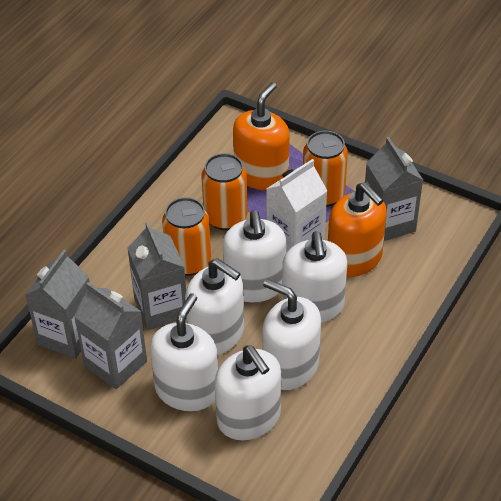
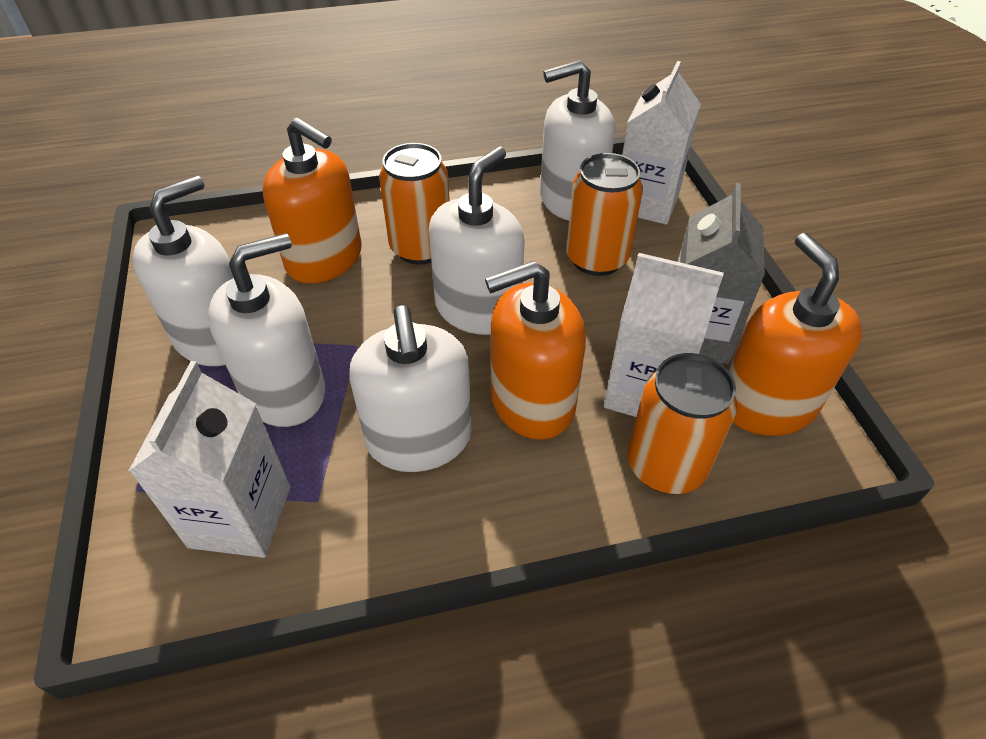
grey carton: [25,250,89,359] [74,282,147,389] [127,222,187,330] [365,137,423,241] = 4 -> [678,183,765,364] = 1
orange soap dispenser: [233,82,290,190] [328,182,387,277] = 2 -> [262,118,362,284] [485,261,586,440] [729,233,862,436] = 3
white carton: [266,159,327,253] = 1 -> [129,361,290,558] [604,253,724,417] [622,61,701,225] = 3
white soap dispenser: [150,294,218,411] [185,258,244,355] [215,345,281,440] [223,210,286,303] [262,279,321,390] [282,231,347,323] = 6 -> [132,175,234,366] [208,233,325,427] [349,305,472,472] [429,147,525,335] [540,60,615,220] = 5

